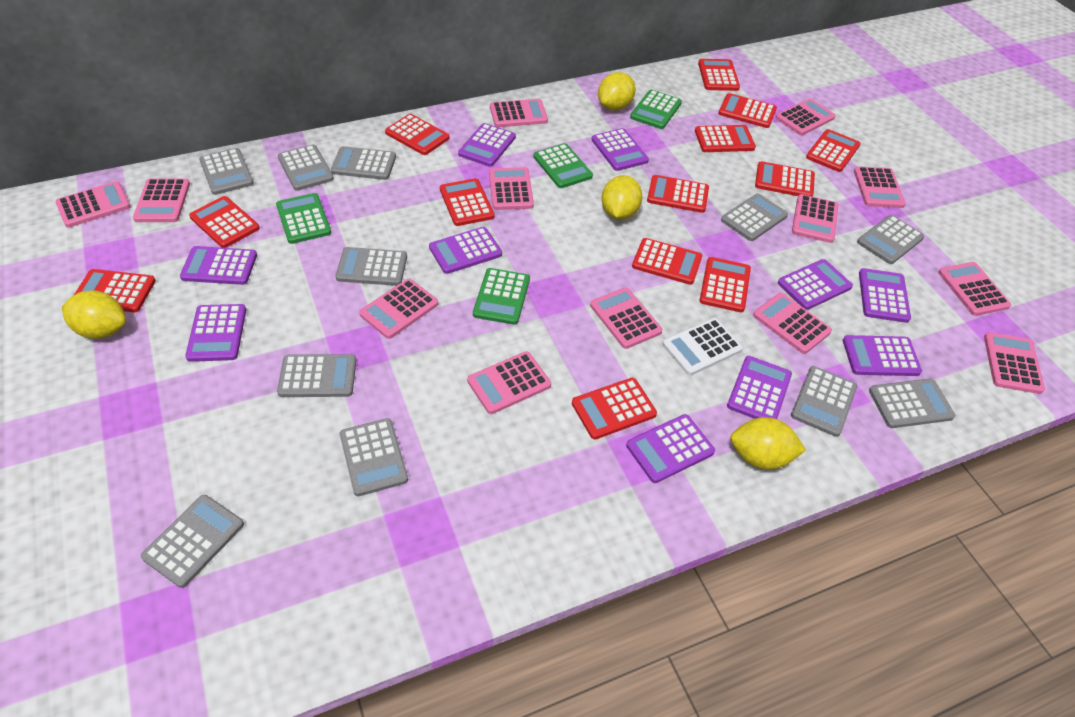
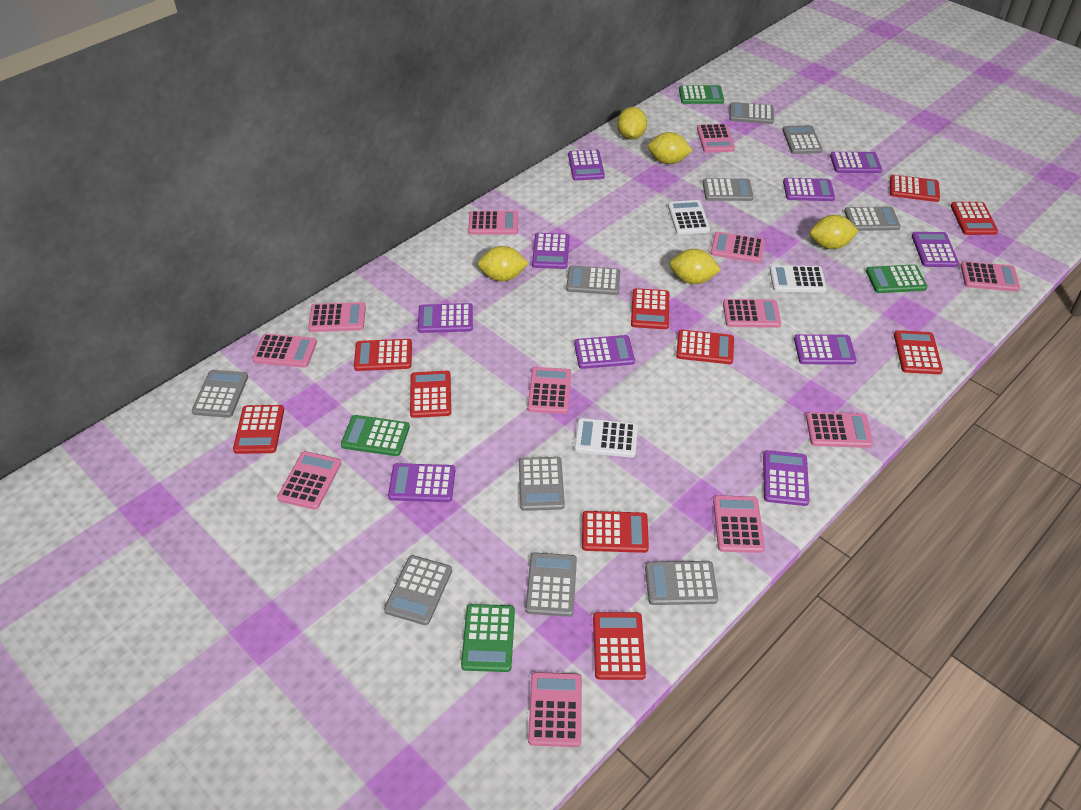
grey calculator: [141,495,244,588] [199,148,254,195] [277,354,356,397] [278,144,334,191] [331,146,396,180] [336,247,407,286] [340,418,408,496] [721,194,788,241] [791,366,857,437] [857,215,925,264] [869,379,955,428] = 11 -> [192,370,248,418] [384,555,452,625] [519,457,565,511] [525,553,577,617] [566,265,620,295] [645,561,718,605] [703,178,754,201] [729,102,774,124] [782,125,823,154] [844,207,901,231] = 10
pink calculator: [55,181,131,228] [133,178,190,222] [359,279,438,339] [467,351,551,414] [489,167,534,210] [490,99,548,127] [590,287,662,349] [753,293,832,354] [776,99,836,135] [792,194,839,243] [854,166,906,208] [938,262,1011,316] [984,332,1045,394] = 13 -> [252,334,317,368] [277,451,342,510] [308,302,366,332] [468,211,518,235] [527,367,571,414] [528,672,582,747] [697,124,735,153] [710,232,765,263] [713,495,765,553] [723,299,781,328] [806,412,873,448] [960,261,1020,292] = 12
red calculator: [74,269,156,312] [189,196,260,248] [385,114,449,155] [440,178,494,226] [572,378,657,439] [632,238,702,285] [647,175,709,213] [695,125,756,152] [698,59,740,91] [699,257,751,312] [718,93,777,128] [755,161,815,197] [806,129,861,172] = 13 -> [233,405,284,454] [354,339,412,371] [410,371,451,418] [582,511,649,553] [593,612,646,680] [631,288,669,329] [676,330,734,364] [890,175,940,202] [894,330,943,374] [951,202,998,235] = 10
white calculator: [662,318,743,375] = 1 -> [574,418,638,458] [668,200,710,235] [770,265,827,293] = 3
yellow lemon: [62,290,126,339] [598,72,636,110] [601,175,642,220] [730,417,806,469] = 4 -> [478,246,529,281] [617,107,647,140] [648,132,693,164] [670,249,721,284] [810,215,858,249] = 5

